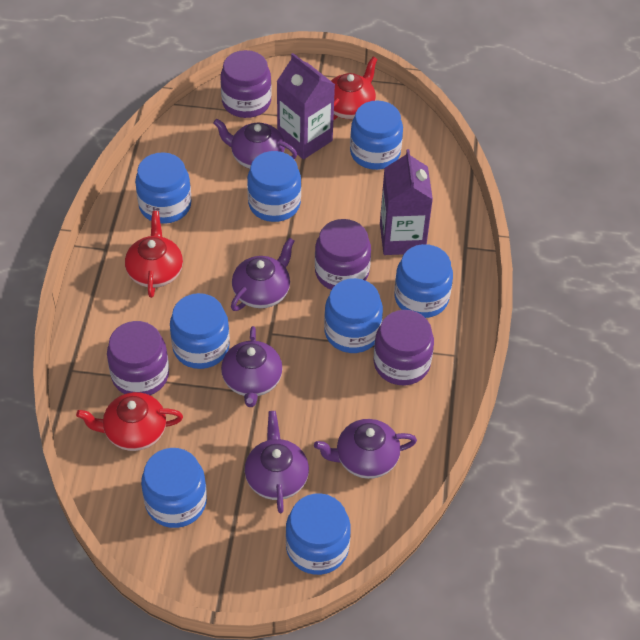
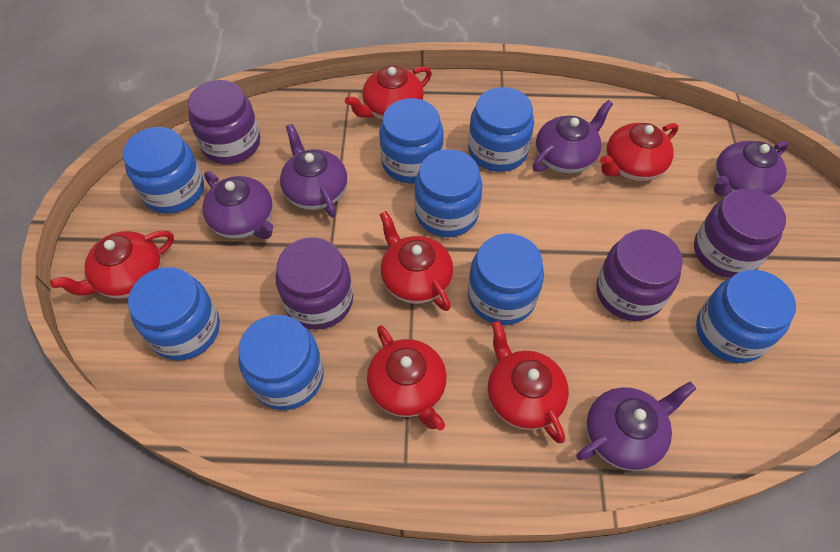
purple carton: [276,53,335,159] [380,149,433,255] = 2 -> none = 0
red teapot: [76,392,183,451] [125,211,183,298] [331,57,377,120] = 3 -> [50,231,174,299] [345,66,432,120] [367,325,447,430] [380,211,453,311] [487,321,569,443] [600,123,678,181] = 6

